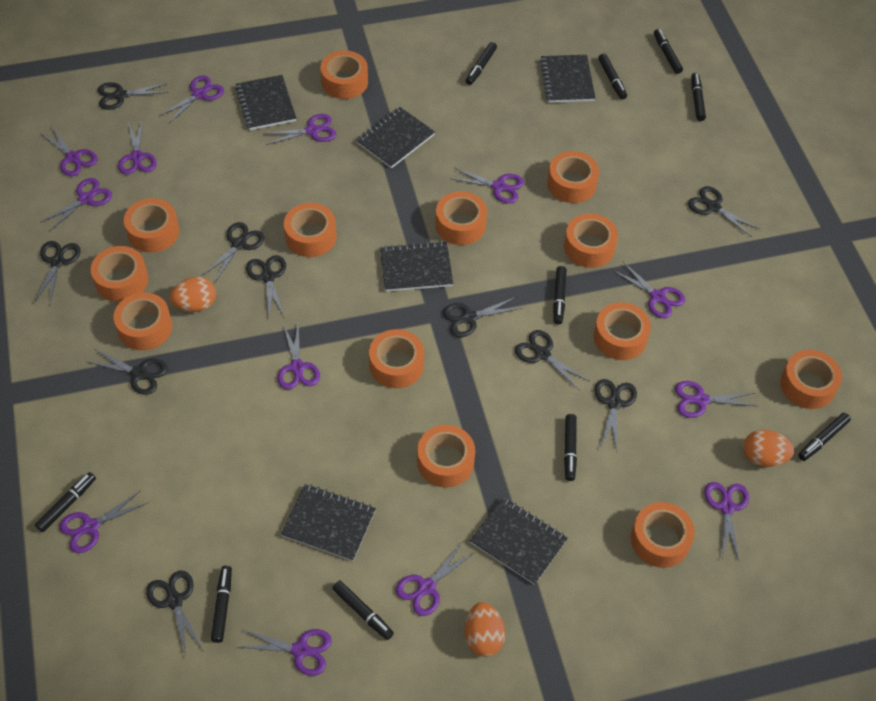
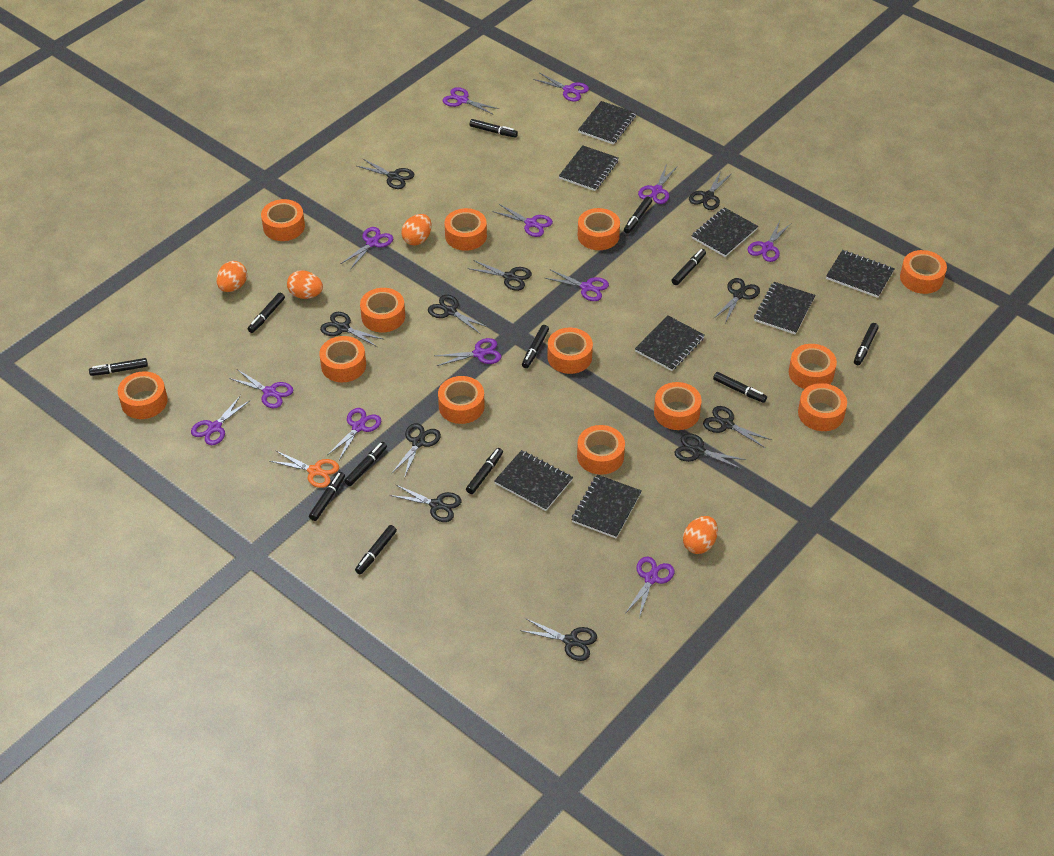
black marker: [35,472,96,532] [211,566,232,643] [332,581,394,640] [466,42,497,85] [553,266,567,324] [564,414,577,481] [598,53,627,100] [654,29,683,74] [691,73,706,121] [798,413,851,461] = 10 -> [89,358,148,376] [248,293,285,333] [309,472,345,521] [344,442,387,486] [355,525,397,574] [466,448,503,494] [469,119,518,137] [522,325,549,368] [624,197,652,234] [671,249,706,285] [713,372,767,403] [854,323,879,365] = 12
black notebook: [235,75,296,130] [281,484,376,561] [356,107,435,168] [380,241,453,292] [470,497,568,585] [540,55,595,103] = 6 -> [494,450,573,511] [559,145,619,191] [571,474,642,538] [578,101,636,144] [635,315,705,371] [691,207,758,257] [754,282,815,335] [826,250,895,298] = 8
black scissors: [34,241,81,303] [88,348,168,395] [98,82,169,110] [146,571,203,657] [202,222,265,282] [246,255,286,318] [443,297,522,337] [515,330,589,391] [594,379,637,451] [688,186,759,237] = 10 -> [320,312,385,347] [357,159,414,189] [390,484,462,522] [392,423,441,478] [428,295,488,334] [468,260,532,291] [520,618,597,661] [675,433,746,469] [689,171,731,210] [703,406,772,448] [714,278,760,323] = 11
orange egg: [170,277,216,312] [465,602,505,657] [743,430,794,467] = 3 -> [216,261,247,292] [287,270,323,299] [401,214,432,245] [683,516,718,554] = 4
orange scissors: none = 0 -> [270,451,339,488] = 1
purple scissors: [40,126,98,176] [40,178,112,231] [59,490,149,553] [118,121,157,175] [159,75,224,123] [239,629,332,676] [263,114,336,145] [277,322,320,390] [396,541,475,616] [449,168,524,203] [613,262,685,318] [675,381,756,418] [704,482,749,560] = 13 -> [191,395,251,445] [229,369,293,409] [327,408,381,460] [341,227,393,270] [435,338,502,366] [443,87,499,115] [492,204,553,237] [533,73,589,102] [545,270,609,301] [626,557,674,618] [638,166,678,204] [748,221,791,262] = 12

